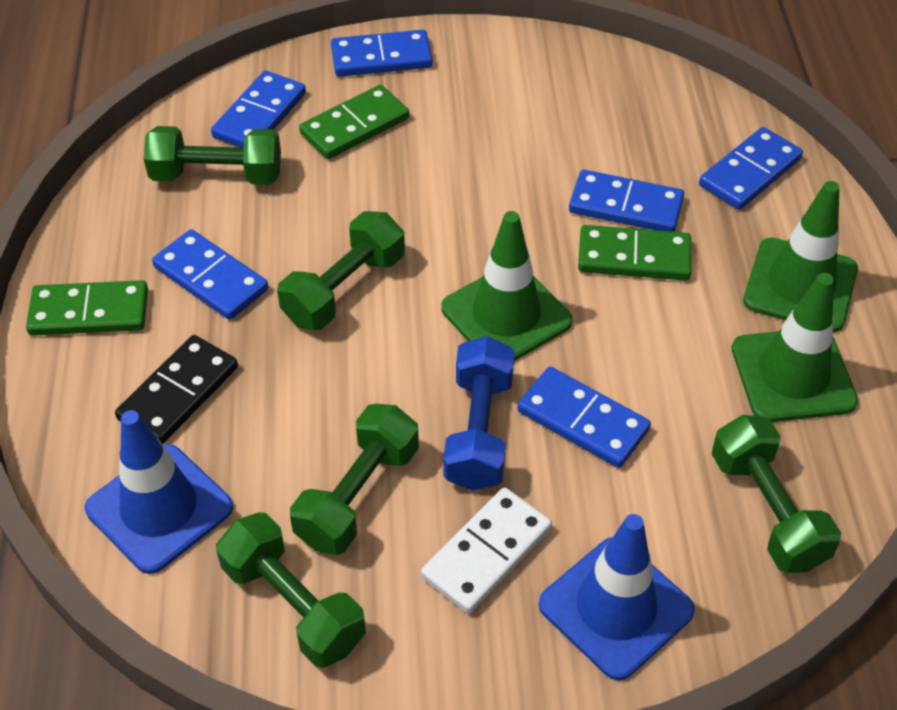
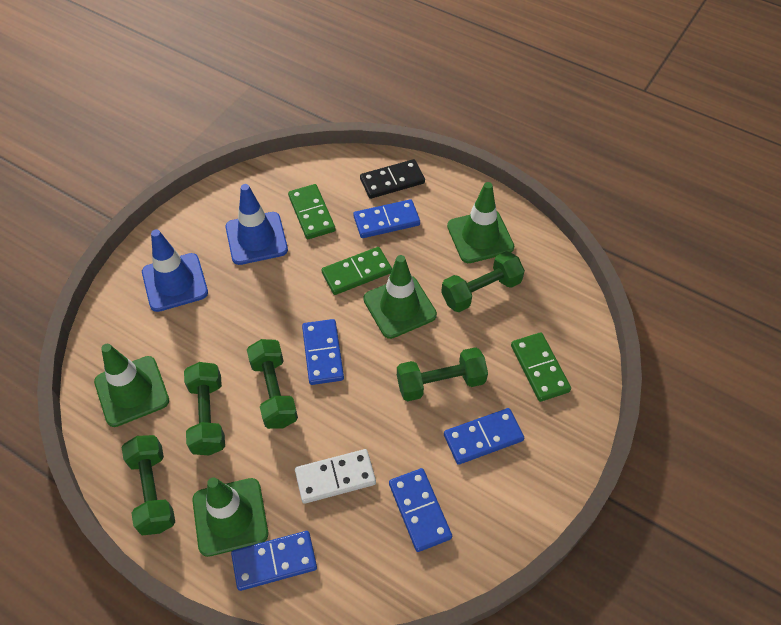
blue domino: [152,229,269,320] [211,71,306,148] [331,30,433,77] [517,367,651,468] [569,170,684,232] [699,127,803,210] = 6 -> [231,531,317,591] [302,319,344,385] [353,199,420,238] [389,468,452,552] [444,408,524,465] = 5
blue dumbbell: [444,336,515,491] = 1 -> none = 0
green traffic cone: [441,211,572,361] [732,273,858,422] [743,181,858,332] = 3 -> [94,344,169,427] [192,477,268,557] [363,255,437,339] [447,182,514,263] = 4

